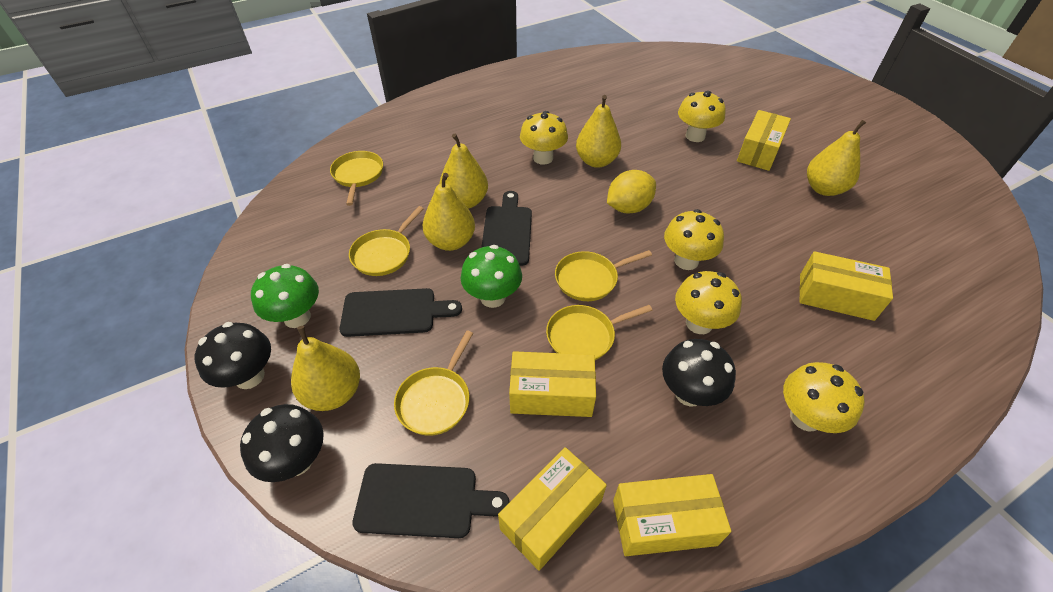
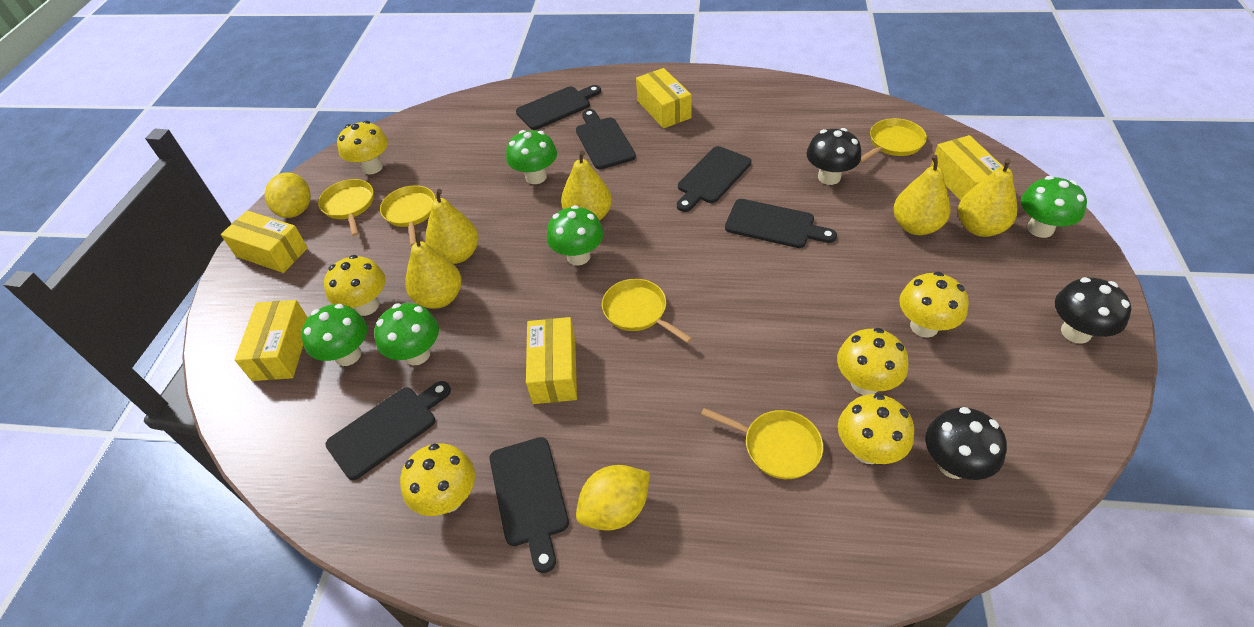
black cutting board: [339,288,462,337] [352,463,509,538] [481,191,532,266] = 3 -> [326,381,451,480] [490,437,569,573] [516,85,601,130] [576,109,636,169] [677,146,751,212] [725,199,837,248] = 6
green mushroom: [251,264,319,328] [461,245,522,308] = 2 -> [301,304,367,366] [374,303,439,365] [506,130,557,184] [547,205,604,266] [1021,176,1087,238] = 5
yellow lemon: [607,170,656,214] = 1 -> [265,172,311,218] [576,465,650,531] = 2
yellow mushroom: [520,111,568,165] [664,209,724,270] [675,271,742,334] [678,91,726,142] [783,362,865,433] = 5 -> [324,255,386,316] [337,121,388,174] [400,443,475,516] [837,328,908,395] [838,393,914,464] [899,272,969,338] = 6

